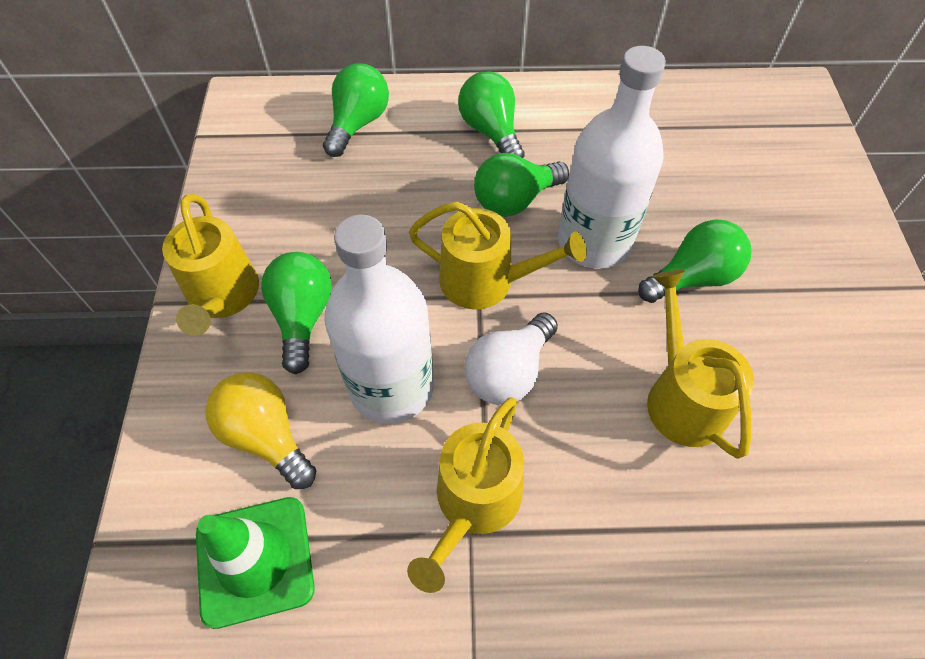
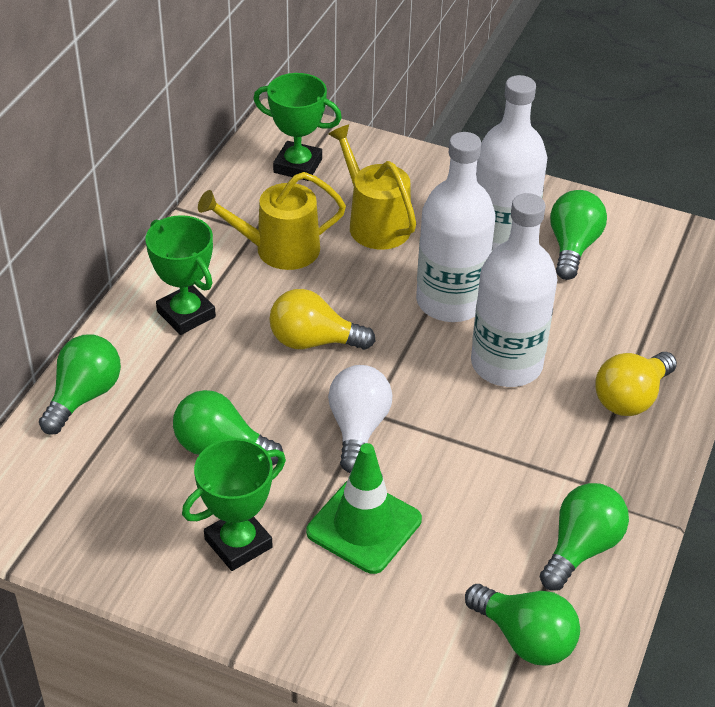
green trophy: none = 0 -> [146,215,216,335] [182,438,286,571] [253,73,342,181] = 3
white bottle: [324,214,434,424] [558,46,666,269] = 2 -> [416,132,496,322] [471,193,558,387] [476,75,547,251] = 3
yellow light bulb: [205,372,316,489] = 1 -> [269,289,375,350] [595,352,677,416] = 2
yellow watering can: [162,194,259,336] [407,397,524,593] [409,202,587,310] [647,270,754,459] = 4 -> [198,172,346,270] [328,125,416,250] = 2

